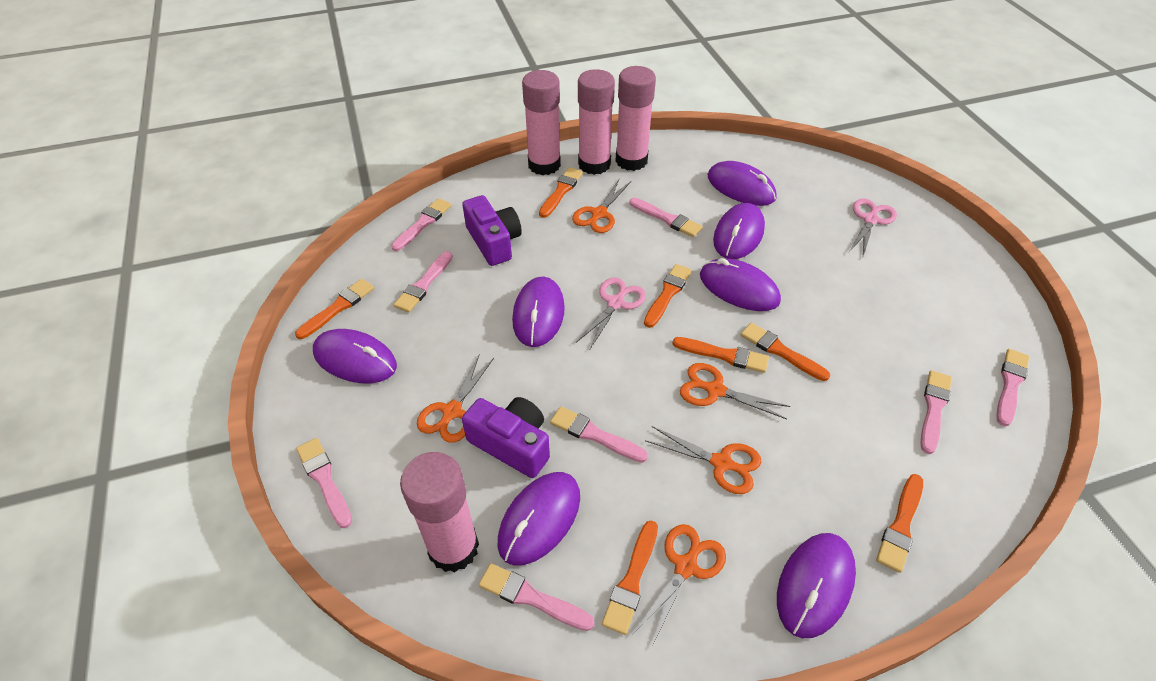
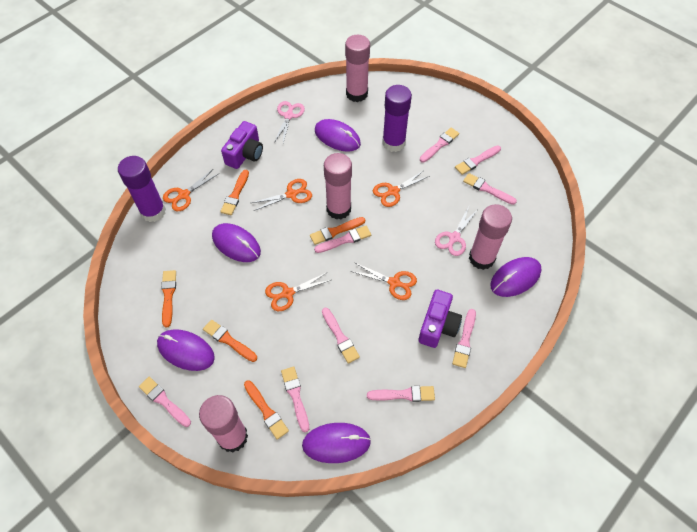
orange brush: [295,279,374,339] [539,167,583,218] [602,521,658,635] [644,264,692,328] [673,337,769,373] [740,323,830,381] [876,474,923,573] = 7 -> [161,270,176,328] [203,319,257,362] [220,170,249,215] [244,380,289,440] [310,217,365,245] = 5
pink brush: [296,438,352,528] [391,198,451,251] [393,251,453,313] [479,563,595,631] [550,406,648,463] [630,198,703,237] [920,370,952,454] [996,349,1029,426] = 8 -> [139,377,191,427] [281,367,309,432] [314,226,371,253] [322,308,360,364] [367,386,435,402] [420,128,459,163] [452,309,476,368] [455,145,501,175] [463,173,517,205] = 9
purple glue stick: none = 0 -> [118,156,166,222] [382,85,412,152] = 2
purple mouse: [313,329,397,383] [498,472,580,566] [512,276,565,347] [700,258,781,311] [708,161,776,206] [713,203,765,259] [777,533,856,638] = 7 -> [157,329,215,371] [212,223,261,262] [302,423,371,463] [315,119,361,152] [490,257,542,297] = 5

